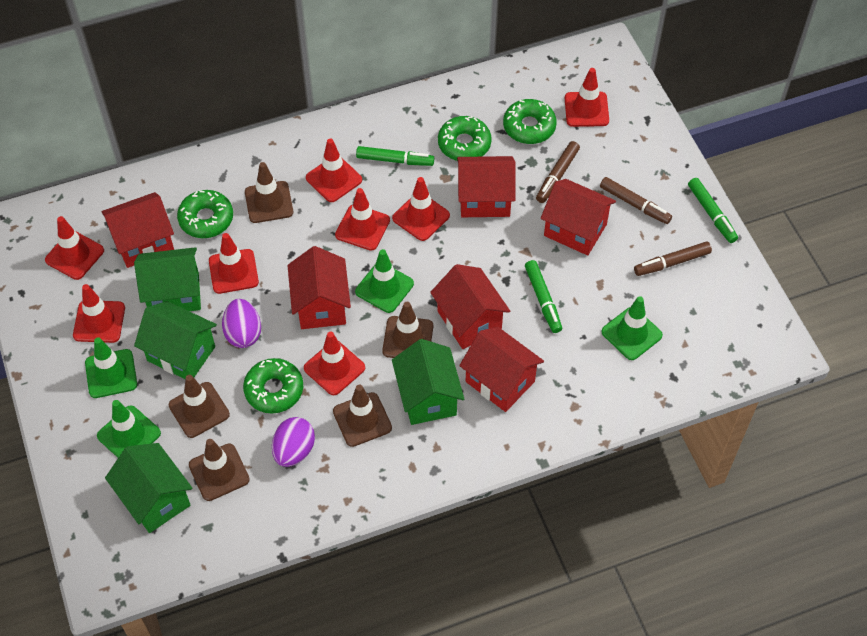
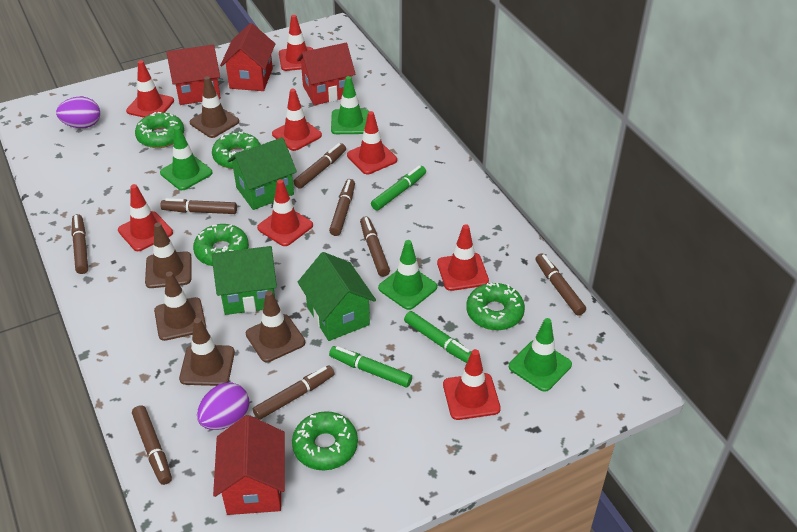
brown marker: [536,141,580,203] [600,177,672,224] [634,242,712,276] = 3 -> [72,214,88,274] [132,405,172,485] [160,198,237,214] [253,366,335,420] [294,143,346,189] [329,179,355,236] [360,216,390,277] [535,254,586,315] = 8
green donut: [177,190,233,238] [243,358,303,413] [438,116,492,161] [503,99,557,144] = 4 -> [135,112,184,148] [193,224,249,266] [212,132,261,169] [292,411,358,470] [466,283,525,330] = 5
green house: [105,443,192,533] [134,247,201,311] [134,301,217,379] [392,339,464,425] = 4 -> [211,246,277,315] [227,137,297,210] [298,252,376,341] = 3
red house: [102,192,174,268] [287,246,351,329] [430,264,510,349] [457,156,516,217] [459,327,544,412] [541,179,616,255] = 6 -> [166,45,221,105] [213,415,285,515] [220,23,275,91] [297,43,356,105] = 4

